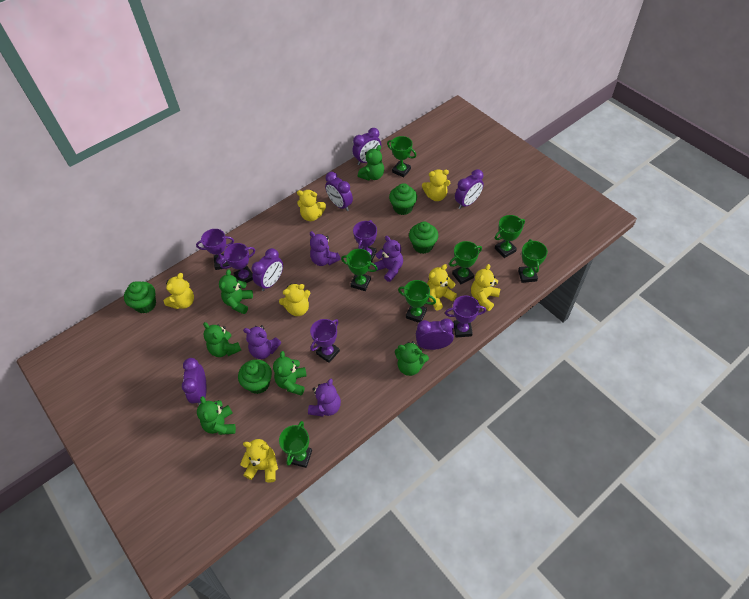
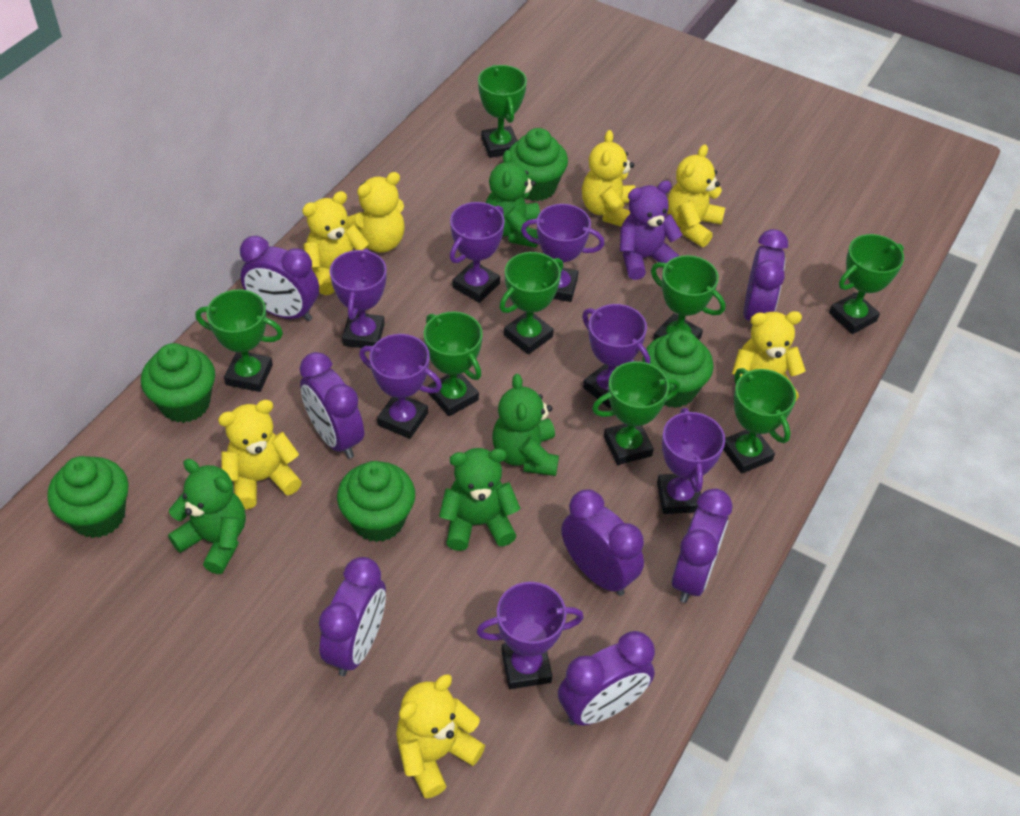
green cupcake: [124,281,156,314] [238,359,272,394] [389,183,417,215] [409,222,438,254] = 4 -> [47,456,129,538] [141,343,215,423] [337,461,415,542] [509,128,568,201] [642,330,714,408] = 5
green teddy bear: [197,396,236,435] [203,322,241,357] [219,269,253,314] [273,351,307,396] [358,145,384,181] [395,341,429,376] = 6 -> [168,459,246,574] [439,448,521,551] [486,150,540,248] [492,374,559,476] = 4
green trophy: [279,421,312,468] [341,249,377,291] [387,136,416,177] [398,280,436,323] [449,241,482,284] [495,215,525,258] [518,239,548,283] = 7 -> [196,289,283,392] [424,312,483,416] [478,65,527,158] [499,252,563,354] [592,361,680,465] [651,255,725,341] [723,368,796,474] [829,234,904,334] = 8
purple clock: [182,358,207,405] [252,248,283,291] [325,172,353,211] [352,128,381,165] [416,319,454,350] [455,169,484,209] = 6 -> [240,236,319,321] [300,352,364,459] [319,557,386,676] [558,631,655,725] [561,489,644,596] [672,488,732,603] [744,229,788,328] = 7
purple teddy bear: [243,325,281,359] [308,379,341,416] [310,231,341,266] [374,236,403,282] = 4 -> [620,180,682,280] = 1
purple trophy: [196,229,234,270] [220,243,255,283] [310,319,340,363] [353,220,377,262] [445,295,486,337] = 5 -> [330,248,387,348] [359,334,442,439] [450,202,505,303] [476,582,584,689] [521,204,604,302] [582,304,650,408] [657,408,725,514] = 7

